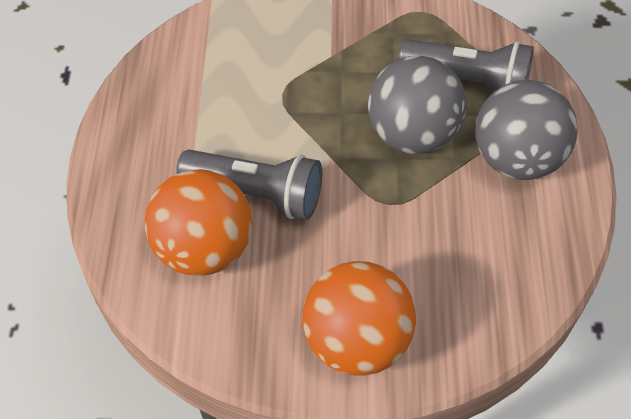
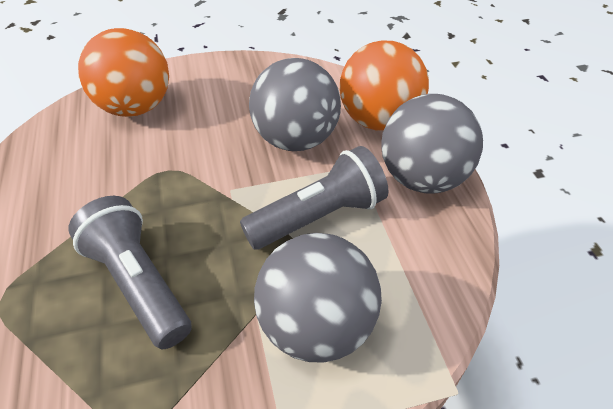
grey ball: [368,55,466,154] [475,80,578,180] = 2 -> [249,58,341,151] [254,233,382,362] [381,94,483,194] = 3

